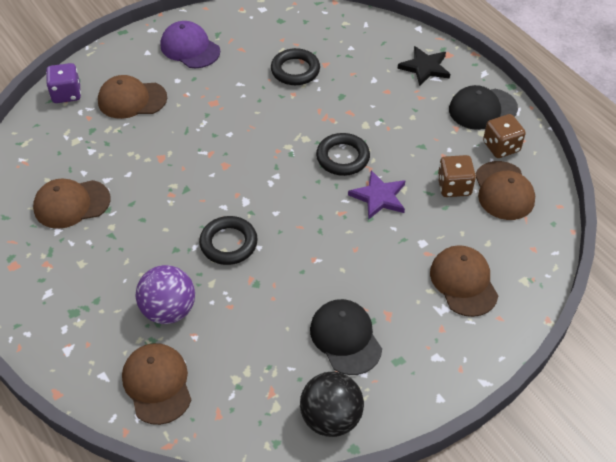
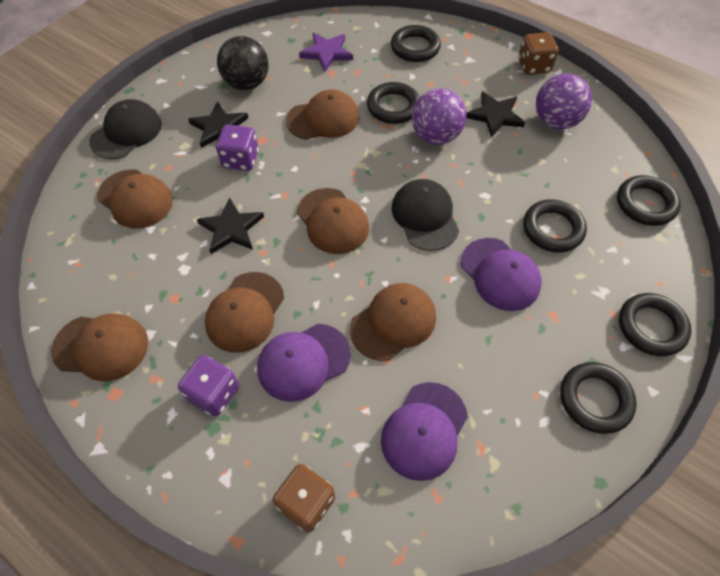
black ring: [199,216,258,265] [271,48,320,85] [316,133,370,176] = 3 -> [367,82,420,124] [391,25,441,62] [523,199,587,252] [560,362,637,434] [617,175,681,226] [619,293,691,356] = 6
black star: [398,46,450,86] = 1 -> [188,101,248,148] [197,197,264,254] [466,91,525,137] = 3
brown cap: [33,178,110,229] [98,75,167,119] [122,343,191,425] [430,245,498,317] [475,161,535,220] = 5 -> [51,314,148,381] [97,169,173,228] [205,272,284,353] [286,89,360,140] [297,188,369,254] [350,283,436,361] = 6
purple ball: [136,265,195,324] = 1 -> [412,88,466,145] [536,73,592,129] = 2
purple cap: [161,21,220,68] = 1 -> [257,324,351,402] [381,382,468,481] [461,238,542,311] = 3
purple dice: [46,63,81,103] = 1 -> [178,355,239,417] [216,125,259,171] = 2

